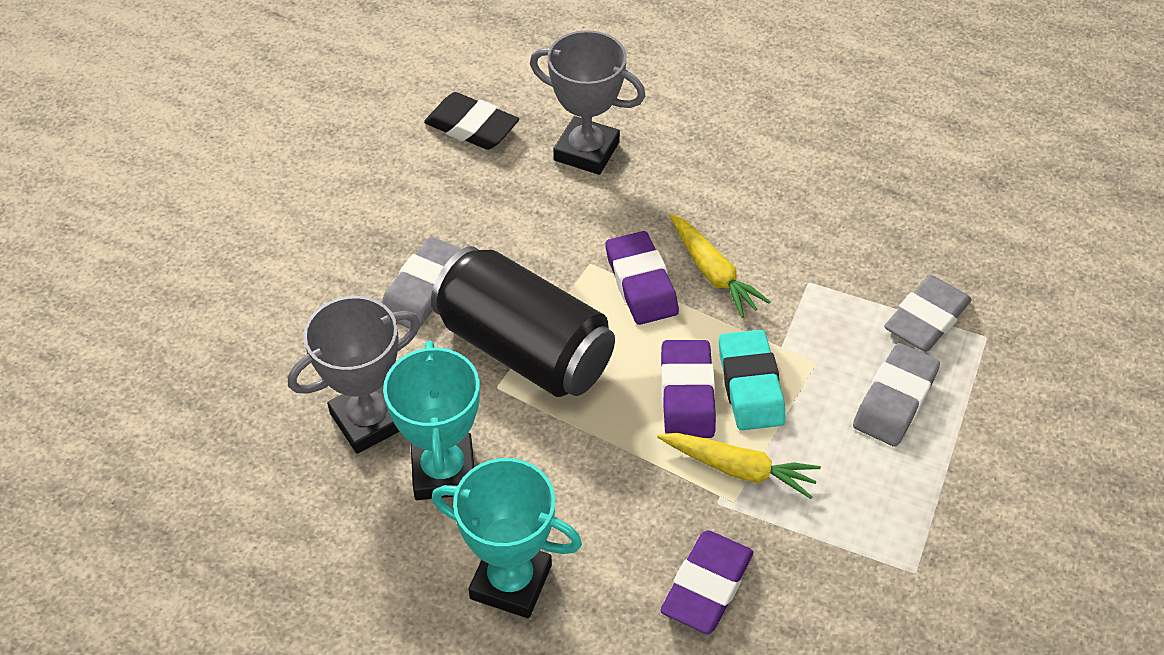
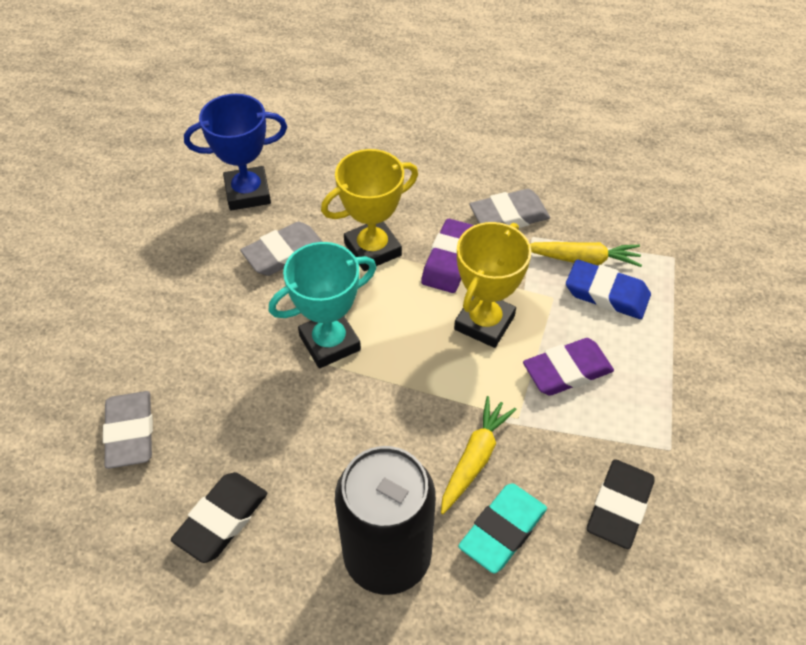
black eraser: [424,92,519,150] = 1 -> [171,472,267,563] [587,459,655,549] = 2
blue eraser: none = 0 -> [566,259,651,319] = 1
blue trophy: none = 0 -> [184,94,287,210] = 1
grey trophy: [288,296,420,454] [530,30,645,175] = 2 -> none = 0
purple eraser: [605,231,679,325] [660,530,753,634] [661,340,716,438] = 3 -> [421,219,474,293] [523,338,614,395] = 2
turquoise trophy: [383,341,480,500] [432,458,582,618] = 2 -> [269,242,376,369] = 1
yellow trophy: none = 0 -> [321,149,418,271] [454,222,532,348] = 2

